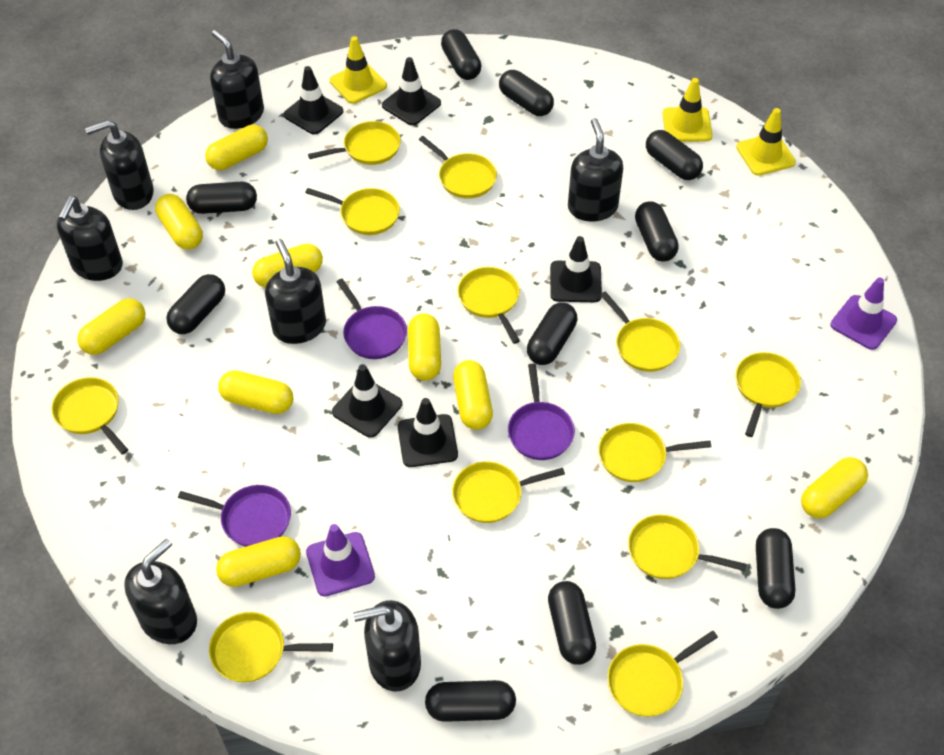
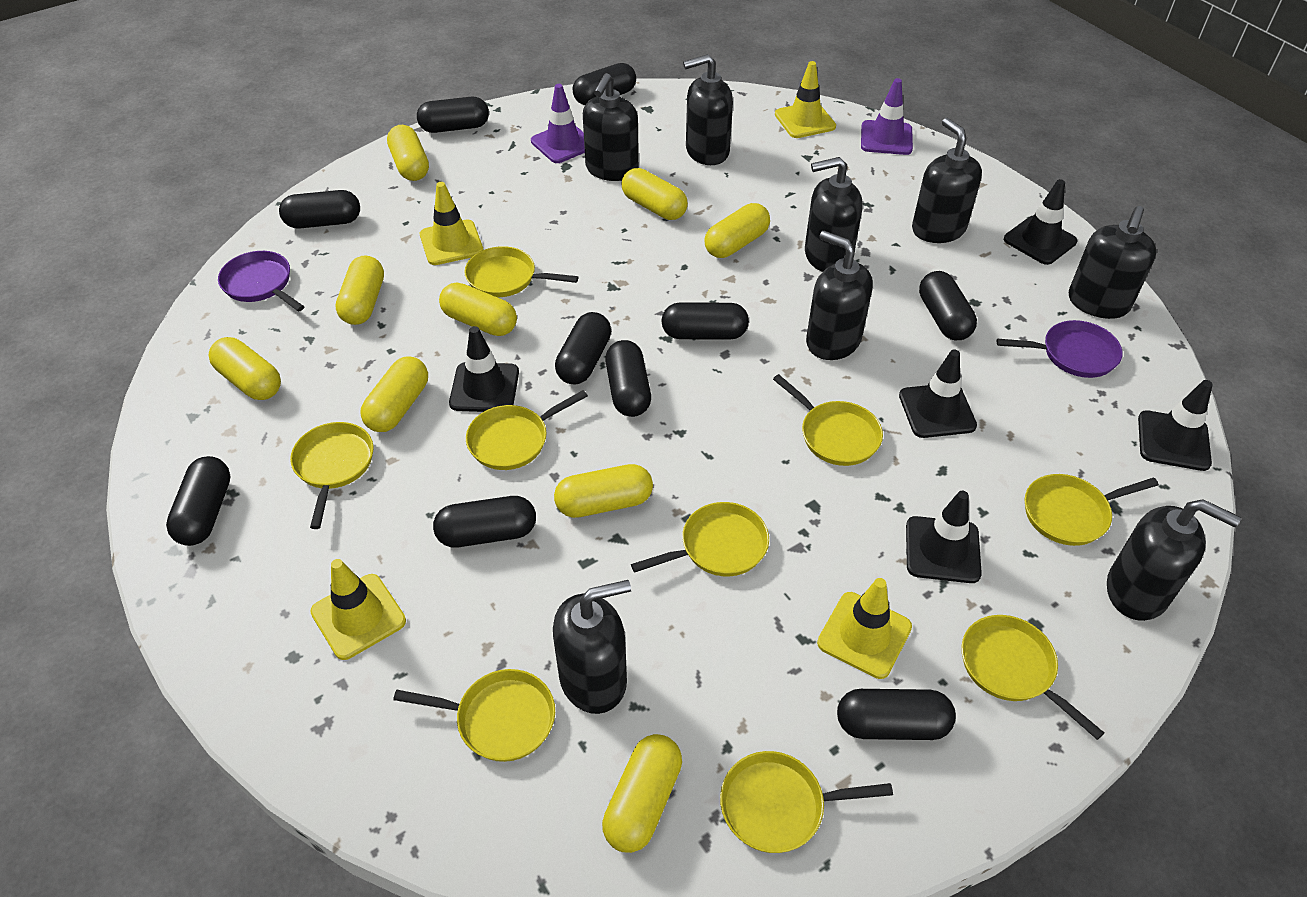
black soap dispenser: [57,196,123,281] [85,120,154,210] [124,539,197,644] [210,30,264,129] [265,239,326,344] [353,600,421,692] [568,118,623,222] = 7 -> [553,580,631,714] [583,73,639,181] [683,54,733,165] [805,157,862,272] [806,231,873,360] [912,118,982,243] [1069,206,1156,319] [1107,499,1241,621] = 8
purple pan: [178,485,291,547] [336,279,407,359] [508,364,575,460] = 3 -> [218,251,305,312] [997,320,1123,378] = 2
yellow pan: [51,377,128,455] [209,612,333,683] [305,188,400,235] [308,121,401,165] [419,136,497,199] [452,462,565,523] [458,267,520,344] [598,423,711,482] [600,291,681,372] [607,630,718,717] [628,515,747,579] [735,352,801,437] = 12 -> [290,422,374,529] [393,669,555,762] [464,246,578,297] [466,390,588,470] [631,502,769,576] [720,751,893,853] [773,374,883,466] [961,615,1104,740] [1025,474,1159,546] = 9
yellow traffic cone: [330,36,387,104] [662,78,713,142] [736,108,796,176] = 3 -> [310,559,406,660] [420,182,483,265] [775,61,836,138] [817,578,912,679] = 4

